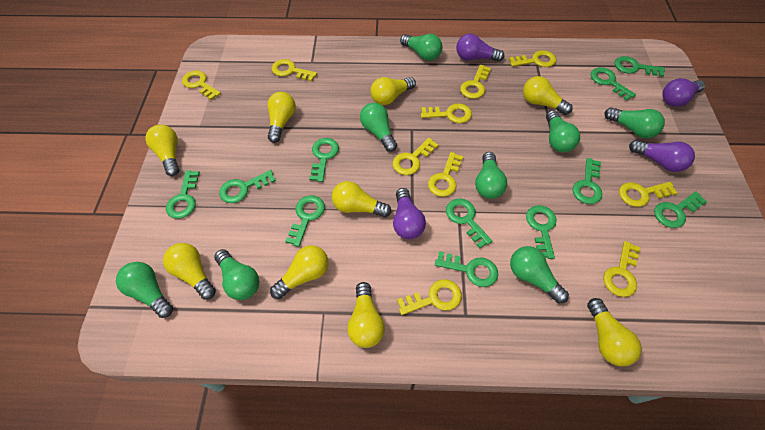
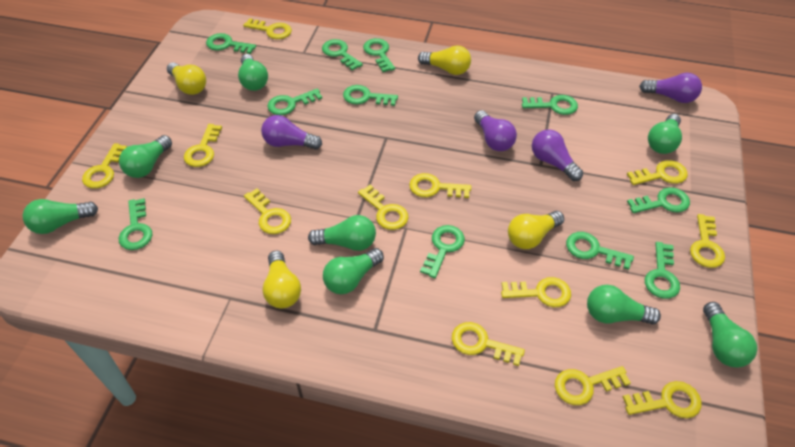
yellow key: [182,70,221,100] [271,59,317,82] [393,138,439,175] [397,279,462,315] [421,103,472,123] [428,152,463,197] [460,65,491,99] [509,50,557,67] [603,241,640,297] [619,182,677,207] = 10 -> [82,143,127,189] [184,124,222,167] [243,18,292,39] [244,188,291,234] [358,185,408,230] [409,173,471,198] [452,322,525,366] [501,277,571,307] [555,366,631,405] [623,381,702,418] [627,160,688,185] [690,214,725,268] = 12
yellow light bulb: [145,125,179,176] [163,243,216,300] [267,92,296,143] [270,245,328,299] [332,181,391,218] [347,282,385,348] [370,77,416,105] [523,76,573,115] [587,298,642,367] = 9 -> [167,63,206,95] [262,251,301,308] [418,45,471,75] [508,211,564,249] = 4

